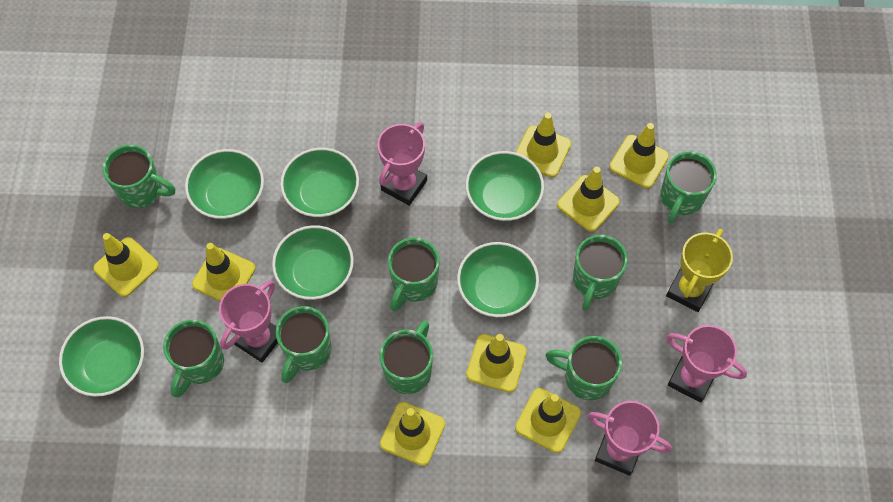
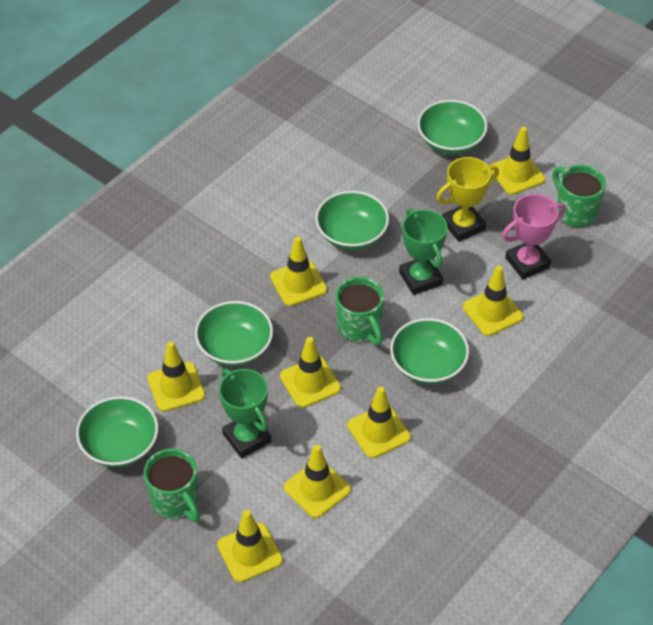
green bowl: [59,316,144,397] [185,149,264,219] [272,225,354,300] [280,148,359,218] [457,242,539,317] [465,151,544,221] = 6 -> [76,396,158,467] [195,301,273,366] [316,191,389,250] [390,318,469,384] [417,100,488,154] = 5
green mug: [102,145,175,208] [163,319,224,398] [276,306,332,383] [379,321,433,394] [388,237,440,311] [545,336,622,400] [573,235,628,311] [660,151,717,223] = 8 -> [144,448,200,522] [335,277,384,346] [552,165,606,227] = 3
green trophy: none = 0 -> [219,369,271,458] [399,208,447,295] = 2
pink trophy: [219,280,278,363] [377,122,427,206] [587,401,672,476] [666,325,747,403] = 4 -> [502,194,566,280] = 1

